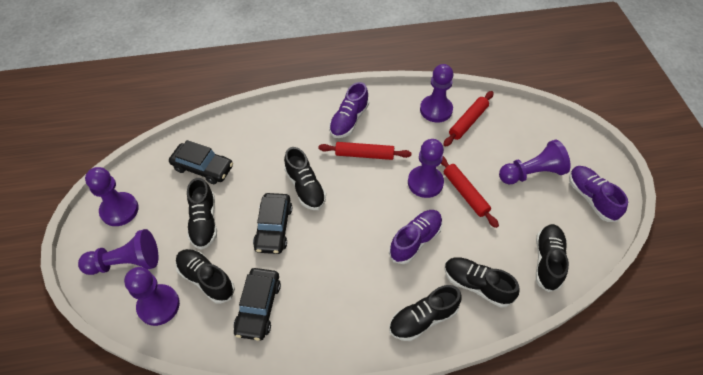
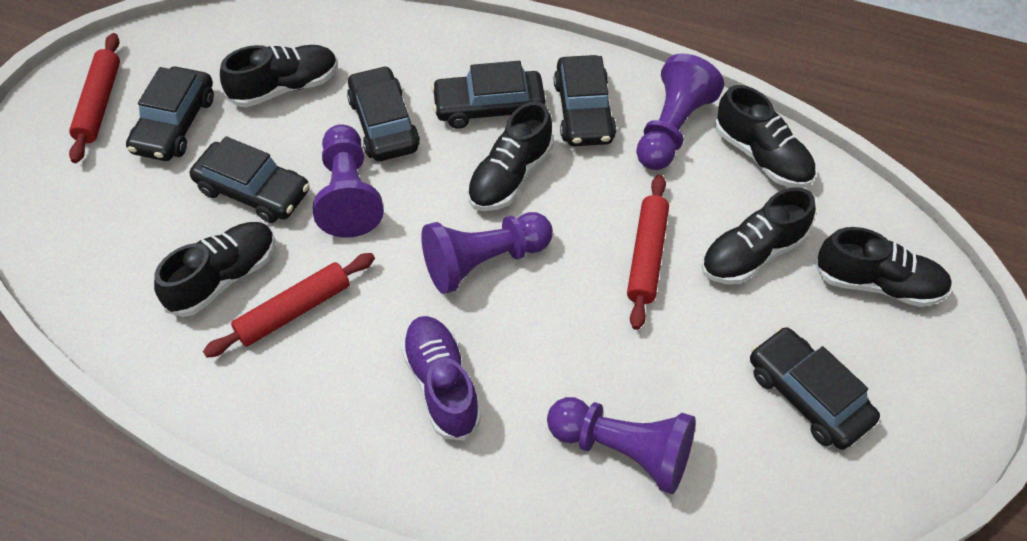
black car: [169,140,233,184] [234,268,281,341] [253,193,292,254] = 3 -> [126,67,214,161] [190,136,310,223] [347,66,420,161] [431,61,546,129] [554,55,616,146] [750,327,880,450] = 6
purple pawn: [78,229,158,275] [85,167,139,226] [124,267,180,326] [408,139,444,198] [420,64,454,123] [499,140,571,184] = 6 -> [313,124,384,238] [421,212,553,294] [547,397,696,494] [636,54,724,170] = 4
purple shoe: [329,82,369,138] [389,210,443,264] [569,166,628,222] = 3 -> [401,316,482,440] = 1

